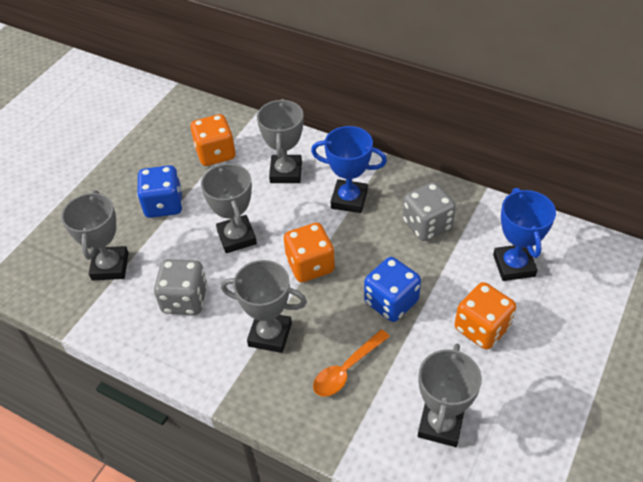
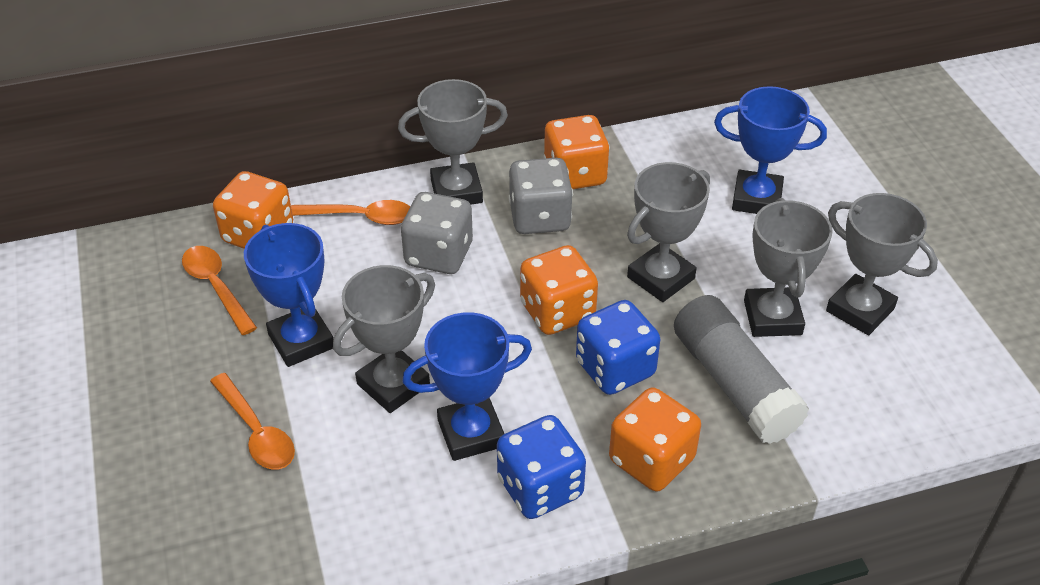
blue trophy: [311,126,387,213] [493,188,556,281] = 2 -> [244,223,333,367] [402,312,532,461] [714,86,827,214] = 3
grey glue stick: none = 0 -> [674,295,809,444] = 1
orange dice: [190,114,236,166] [284,223,335,282] [455,282,516,350] = 3 -> [213,171,293,249] [520,245,598,335] [544,115,610,189] [609,387,701,492] = 4
orange spoon: [313,329,390,397] = 1 -> [182,246,257,335] [210,373,295,469] [291,200,410,225] = 3

